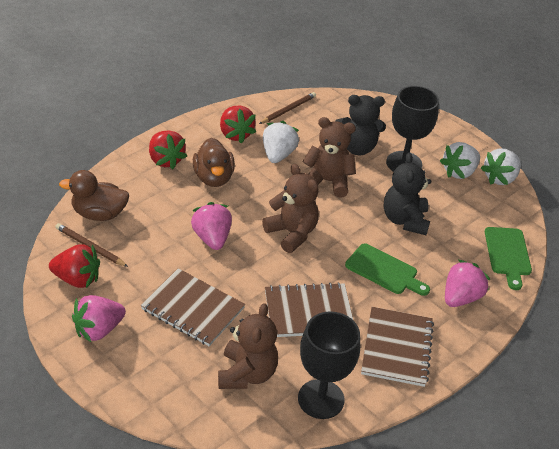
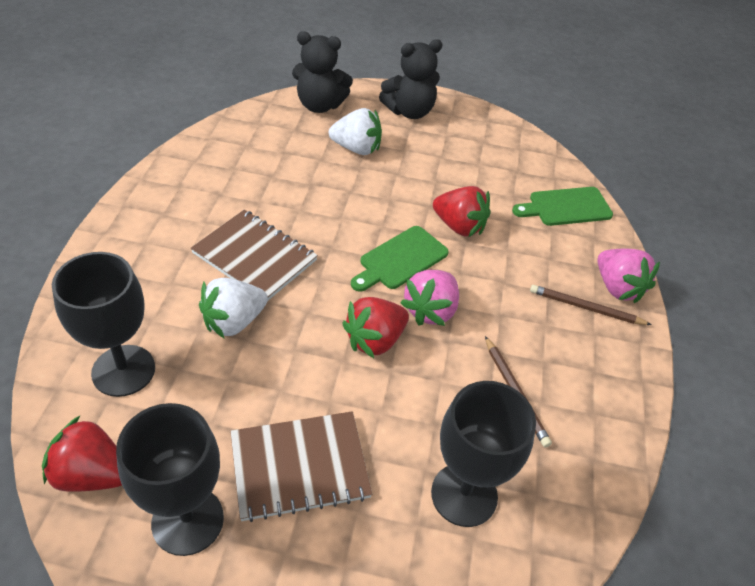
black goblet: [298,311,360,419] [386,86,439,172] = 2 -> [52,252,155,397] [116,403,224,556] [431,381,536,527] = 3
brown duck: [59,170,129,221] [193,138,235,187] = 2 -> none = 0
brown notebook: [141,268,245,346] [265,282,353,337] [361,307,434,387] = 3 -> [191,210,318,300] [230,411,372,522] = 2
brown teddy bear: [218,303,278,389] [262,164,319,253] [302,117,356,198] = 3 -> none = 0
pink strawberry: [72,295,126,342] [191,202,232,250] [445,260,490,307] = 3 -> [400,270,459,326] [598,249,660,303] = 2
white strawberry: [263,121,299,163] [440,142,480,179] [481,148,521,185] = 3 -> [199,278,268,339] [329,108,382,155] = 2

